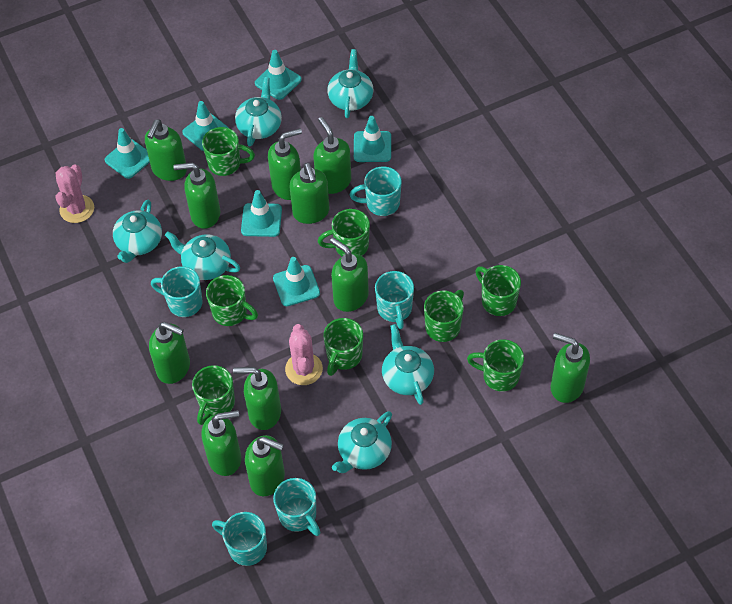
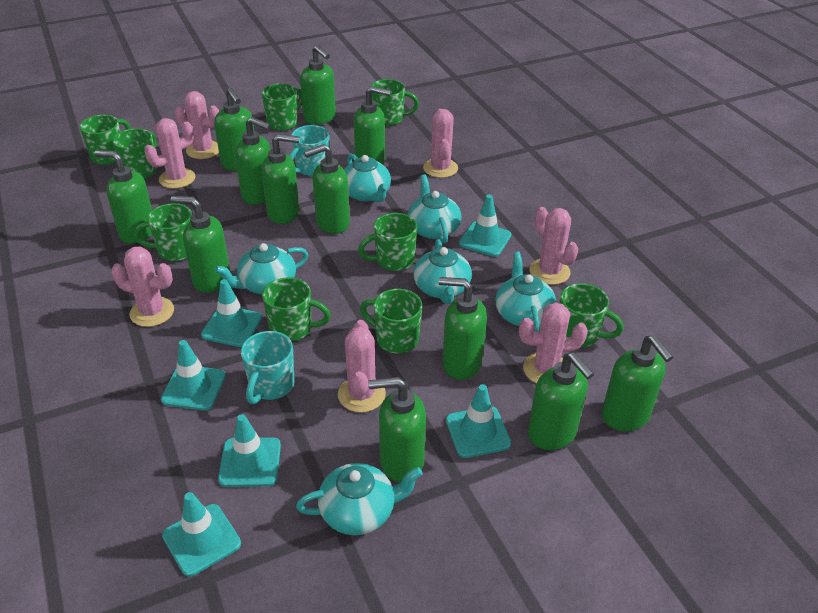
green mug: [192,365,235,425] [202,127,255,176] [206,275,258,326] [318,209,370,256] [323,318,363,376] [424,290,464,342] [467,339,524,392] [475,265,521,316] = 8 -> [80,115,130,165] [113,128,157,179] [134,203,192,261] [262,84,302,131] [262,277,331,341] [358,213,417,271] [360,289,422,354] [371,79,419,126] [559,283,624,347] = 9
green soap dispenser: [145,119,187,181] [149,322,190,384] [173,163,220,229] [201,410,241,476] [233,367,281,430] [245,435,285,496] [268,128,302,200] [289,163,330,224] [313,117,351,194] [330,238,369,312] [551,333,590,403] = 11 -> [95,150,152,244] [171,196,230,293] [214,88,254,171] [235,117,271,205] [262,134,300,224] [300,45,336,125] [304,144,350,234] [354,86,391,165] [368,377,426,482] [439,277,487,380] [528,352,594,450] [602,335,673,431] = 12
pink cactus: [56,164,94,223] [285,324,323,385] = 2 -> [111,246,174,327] [145,118,195,189] [174,91,219,159] [338,320,386,413] [423,109,458,178] [519,302,588,384] [530,207,579,285] = 7
turquoise mug: [151,266,203,317] [212,512,267,566] [273,478,321,536] [350,167,402,216] [375,271,414,329] = 5 -> [241,331,295,404] [289,125,329,176] = 2

